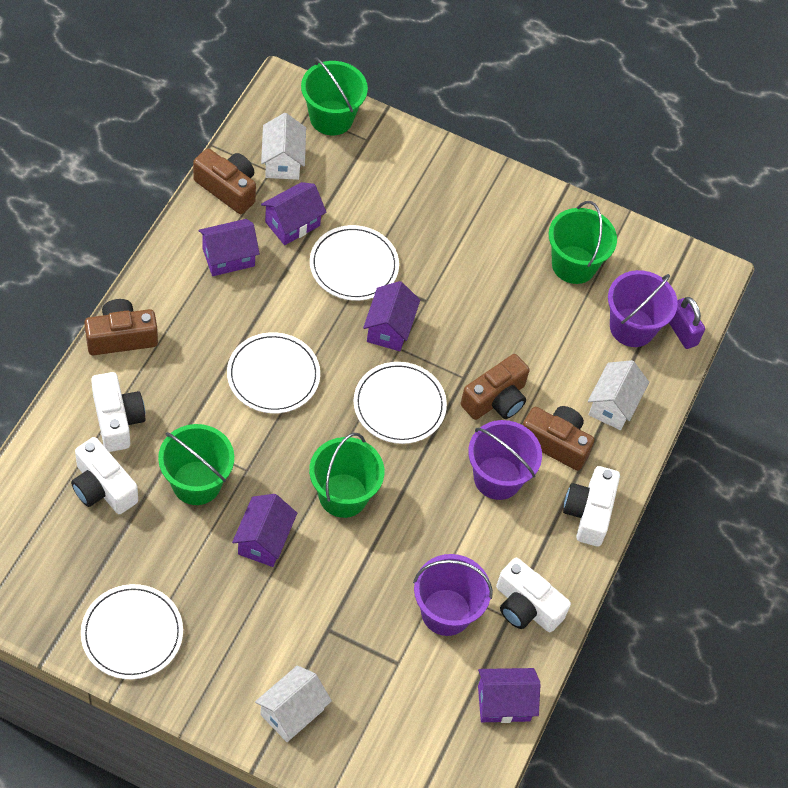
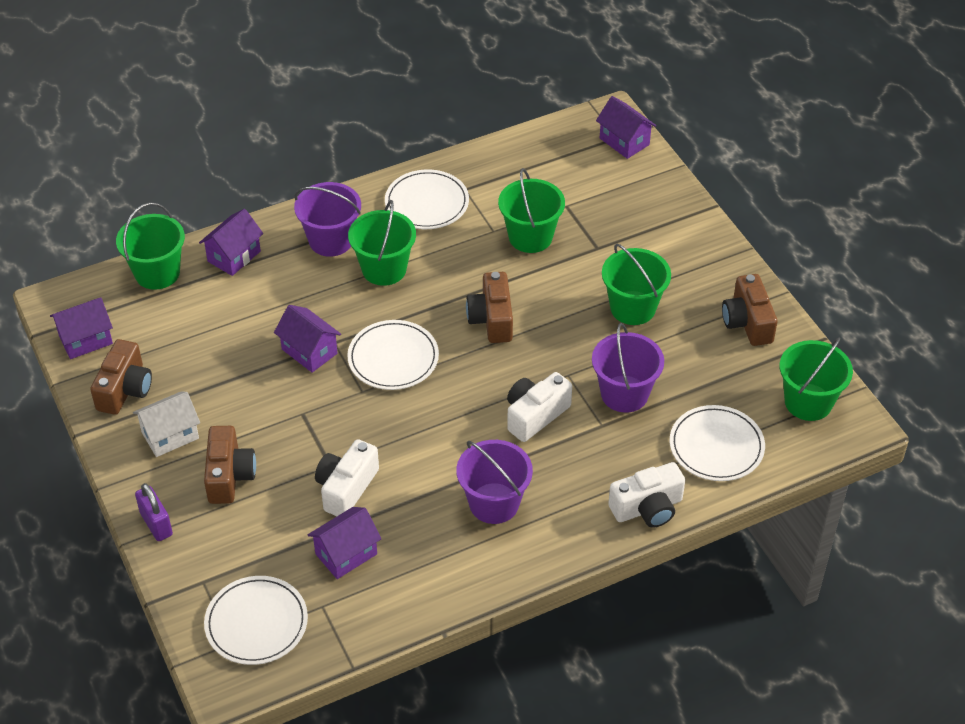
green bucket: [158,424,234,505] [301,57,368,135] [309,433,384,518] [549,201,617,284] = 4 -> [116,203,185,290] [348,200,416,286] [498,168,565,253] [602,244,671,325] [779,338,853,421] = 5
white camera: [71,437,138,514] [91,372,145,452] [496,558,571,632] [563,466,620,547] = 4 -> [315,439,379,516] [507,372,572,442] [608,462,685,528] = 3
white house: [255,665,332,742] [261,113,306,180] [588,360,649,430] = 3 -> [133,392,200,457] = 1

